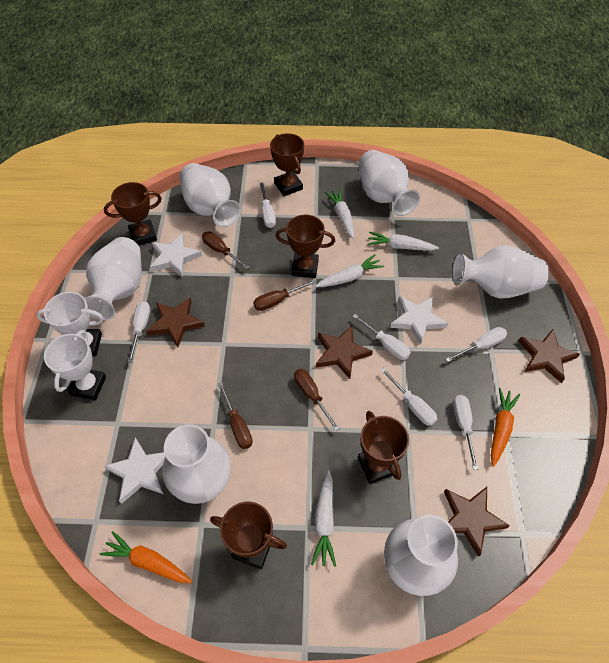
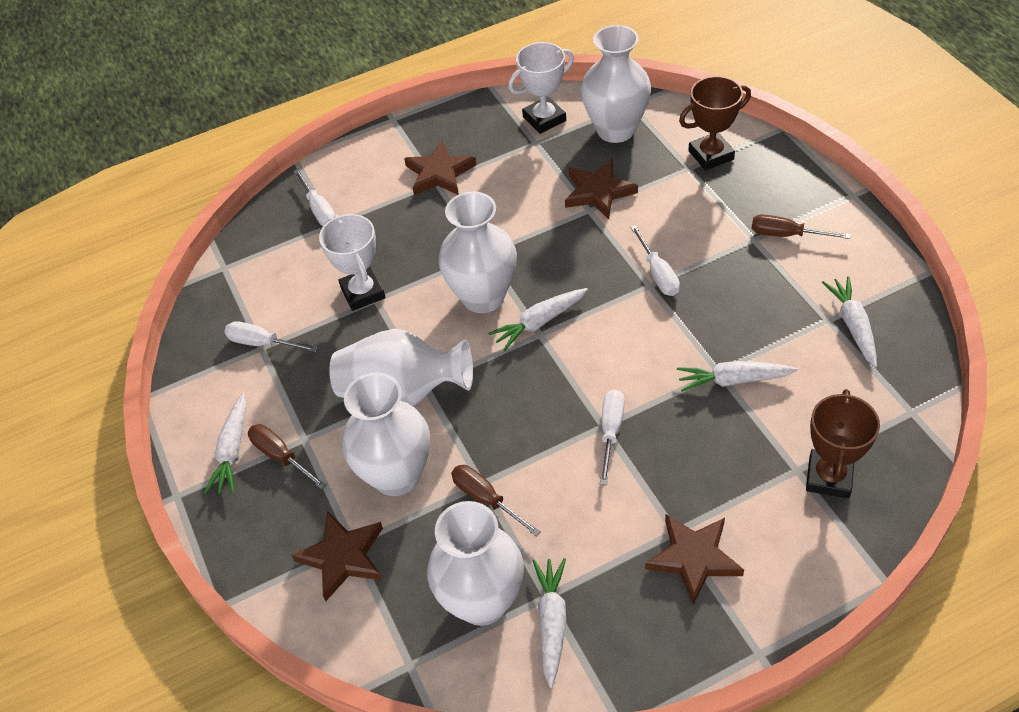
brown screwdriver: [202,232,250,269] [218,382,253,449] [253,280,316,311] [294,369,340,431] = 4 -> [248,424,326,490] [451,465,541,537] [751,214,851,239] = 3
brown trophy: [104,182,162,245] [210,502,287,569] [270,133,304,196] [276,215,335,278] [358,411,409,484] = 5 -> [679,76,751,170] [806,389,880,498] = 2
orange carrot: [100,531,192,583] [491,388,520,467] = 2 -> none = 0
white carrot: [311,470,336,567] [315,254,384,287] [325,189,354,239] [367,232,439,251] = 4 -> [204,393,246,494] [488,288,588,351] [533,558,566,688] [677,361,798,392] [822,276,877,367] = 5
white screwdriver: [128,301,150,363] [260,183,276,228] [352,314,411,360] [380,368,437,426] [446,327,507,362] [453,395,478,470] = 6 -> [224,321,318,352] [294,169,335,226] [600,390,625,485] [630,225,680,296] = 4
white star: [104,437,165,504] [150,233,202,278] [390,296,448,345] = 3 -> none = 0
white vase: [85,237,142,320] [162,424,230,504] [179,163,241,227] [358,150,420,216] [384,515,458,596] [452,245,549,298] = 6 -> [329,329,473,407] [342,373,430,496] [427,501,524,626] [438,191,517,313] [581,25,651,143] = 5

